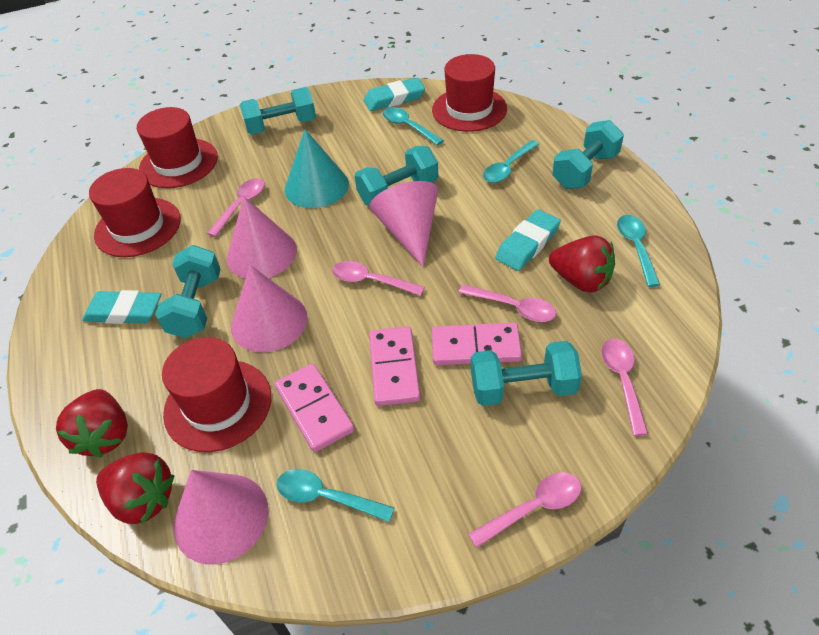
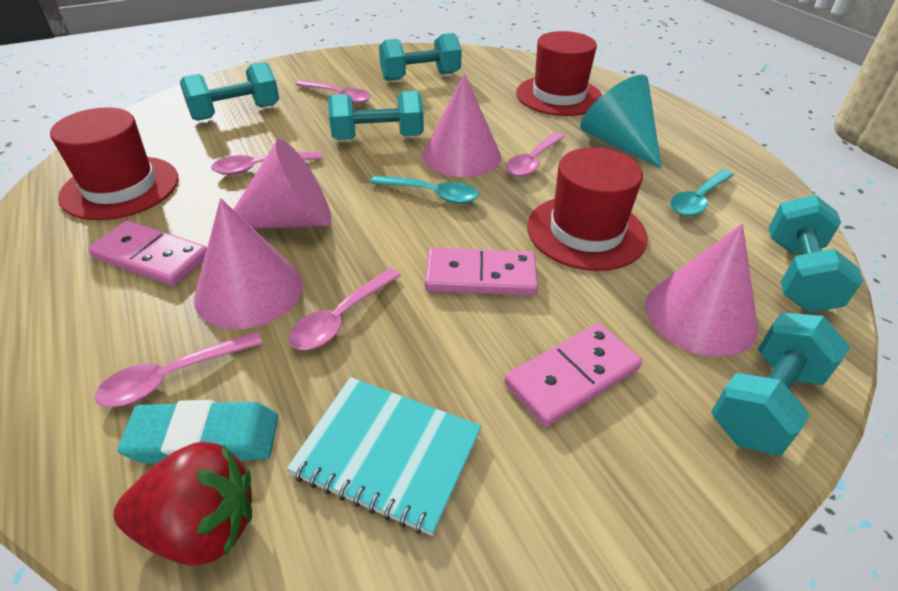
red hat: [89,168,181,257] [137,107,218,188] [162,337,271,452] [432,54,507,132] = 4 -> [50,107,178,220] [516,31,602,116] [527,147,648,271] = 3
red strawberry: [56,389,128,458] [96,452,174,524] [549,235,615,293] = 3 -> [114,442,252,566] = 1
turquoise eraser: [82,290,161,324] [364,78,425,111] [495,209,561,271] = 3 -> [117,400,278,464] = 1
turquoise notebook: none = 0 -> [287,377,482,536] = 1
turquoise spoon: [276,469,395,522] [383,107,444,145] [483,140,539,183] [617,215,660,287] = 4 -> [371,175,479,204] [670,169,734,216] = 2

